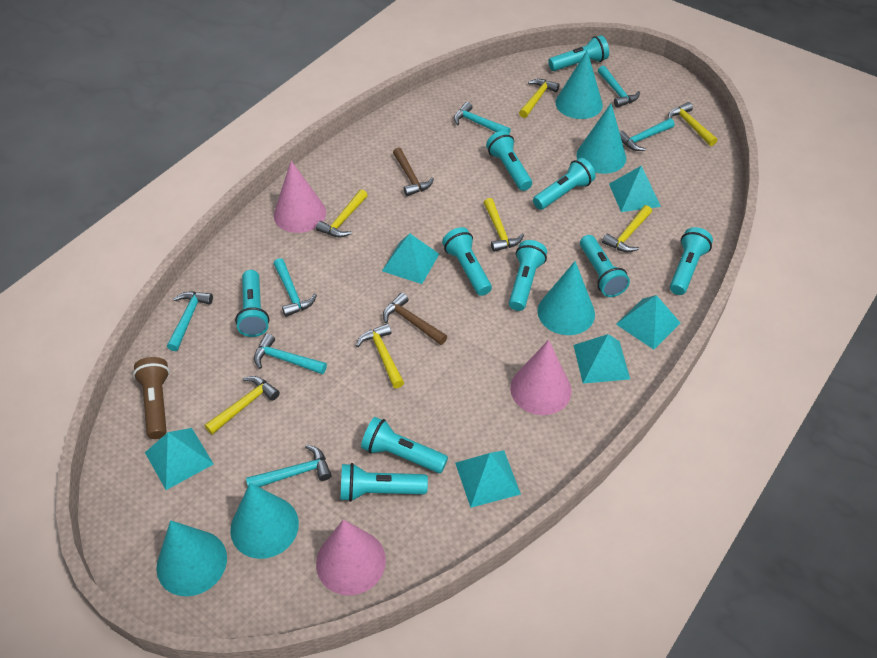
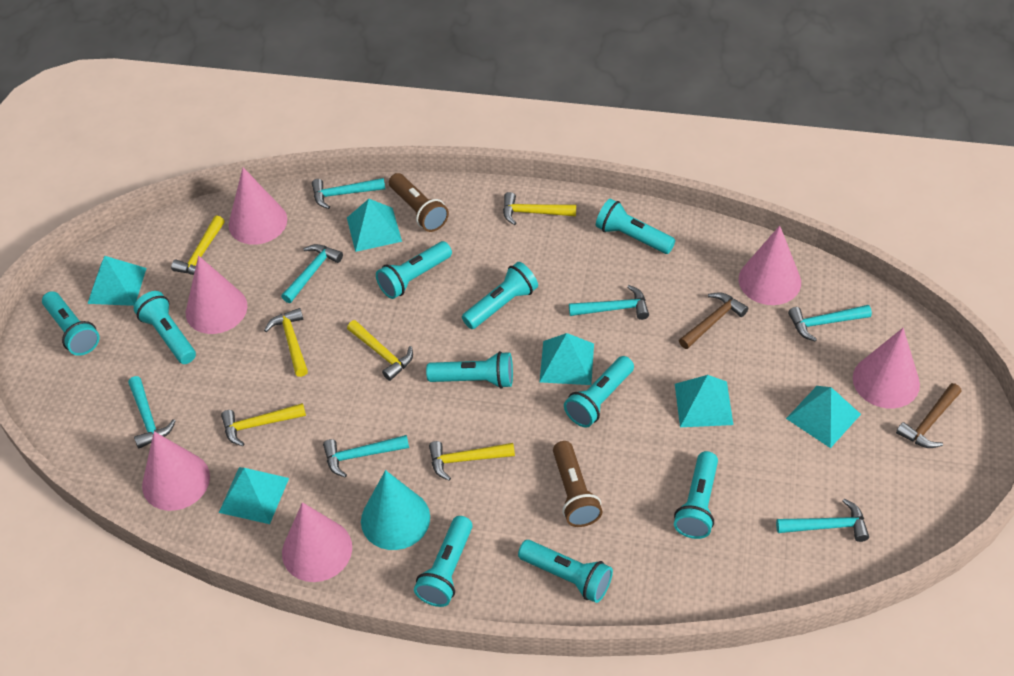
brown flashlight: [133,357,170,439] = 1 -> [389,173,449,232] [553,441,602,527] = 2
pink cone: [274,161,326,233] [316,519,386,596] [510,340,572,415] = 3 -> [142,431,210,511] [186,256,247,334] [229,167,287,245] [282,502,352,582] [739,226,801,305] [853,328,920,408] = 6
turquoise cone: [156,520,227,597] [230,483,299,559] [537,261,595,335] [556,51,603,119] [576,104,626,174] = 5 -> [361,470,430,550] = 1
yellow hammer: [204,376,280,435] [316,189,368,237] [356,323,404,388] [484,198,524,252] [519,79,560,118] [602,205,652,252] [668,102,718,146] = 7 -> [171,215,225,275] [221,403,306,446] [264,308,308,377] [347,320,413,381] [429,441,515,481] [503,192,576,225] = 6

